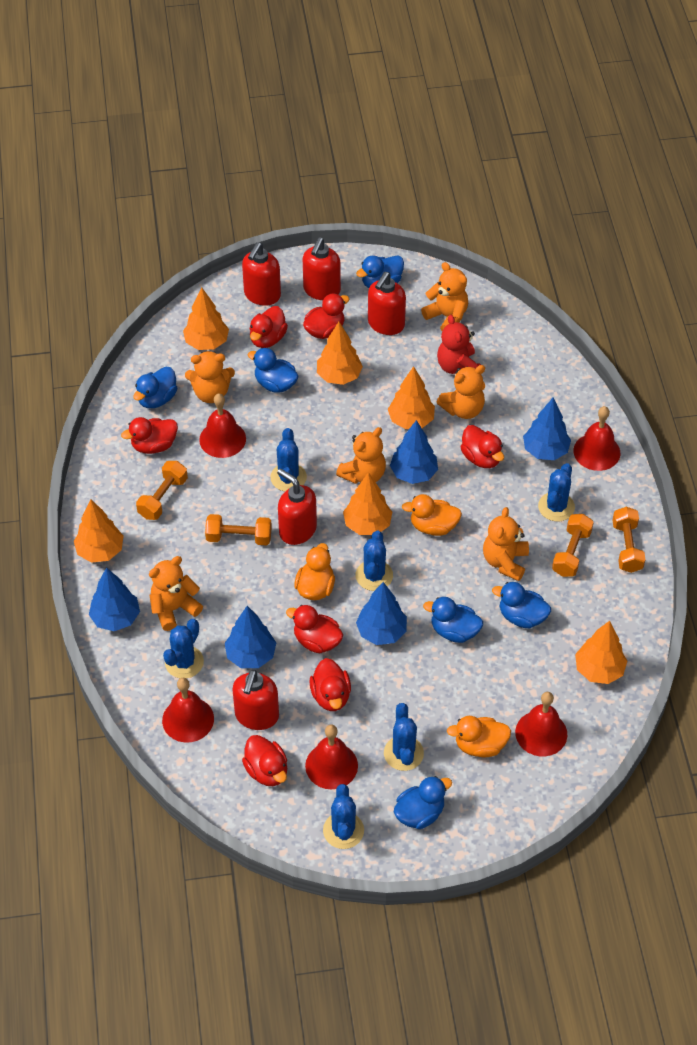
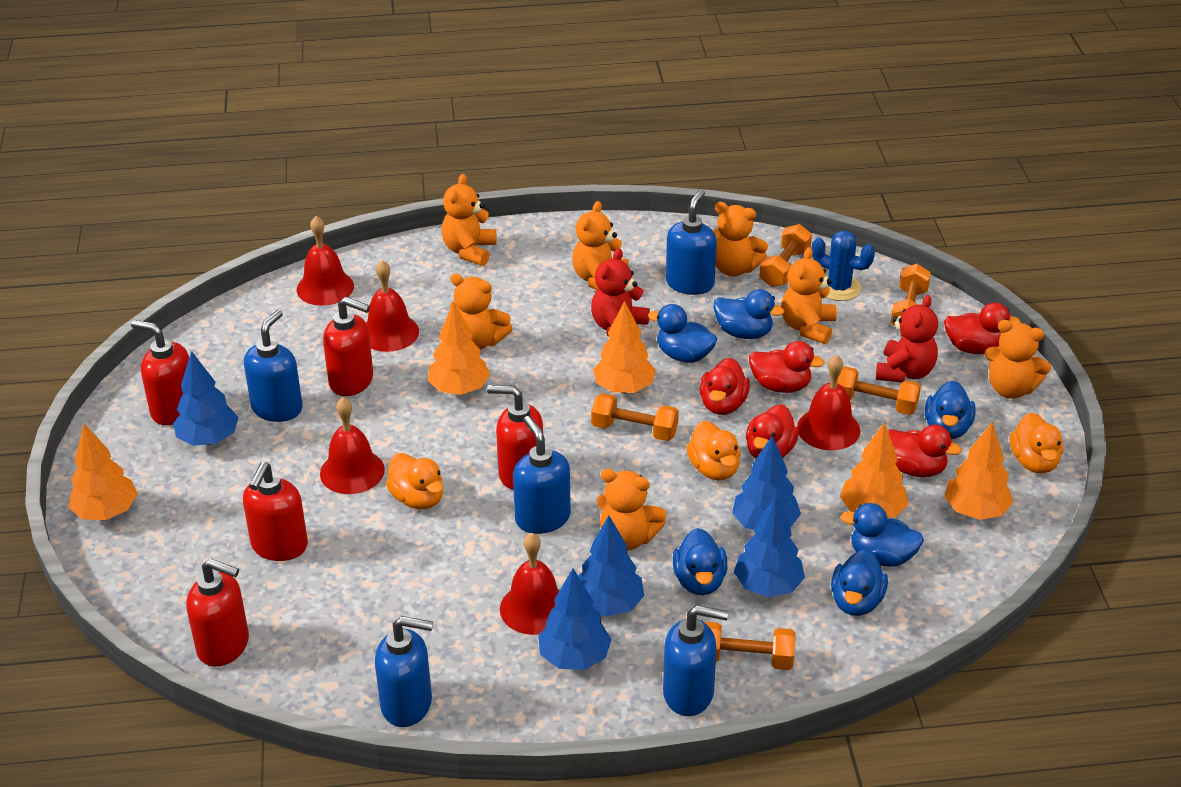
blue cactus: [163,619,204,678] [270,428,307,491] [323,784,364,849] [356,531,393,591] [384,703,424,771] [538,463,575,521] = 6 -> [812,231,875,301] = 1
blue soap dispenser: none = 0 -> [244,310,303,422] [375,616,433,727] [513,416,571,534] [663,605,728,716] [666,189,717,295] = 5
orange dumbbell: [136,461,188,520] [205,514,272,546] [552,514,594,577] [613,507,646,573] = 4 -> [591,393,679,441] [704,622,795,670] [759,224,812,287] [837,366,921,415] [890,264,931,326] = 5
orange teddy bear: [149,556,203,631] [185,351,235,403] [336,427,386,484] [421,262,468,331] [437,365,485,419] [483,507,529,581] = 6 -> [441,174,497,266] [450,273,513,350] [572,201,629,290] [597,469,666,551] [713,202,768,276] [781,247,837,344] [984,320,1051,399] = 7
orange tree: [74,499,124,563] [183,288,229,350] [317,322,363,385] [343,472,392,535] [388,366,435,429] [575,621,627,684] = 6 -> [69,424,137,520] [427,302,490,395] [593,301,656,393] [840,423,908,518] [944,422,1013,520] = 5
red duck: [121,417,178,454] [242,735,287,786] [250,306,288,348] [286,605,343,653] [303,293,349,339] [309,658,351,711] [461,425,504,468] = 7 -> [699,358,750,415] [746,404,799,459] [749,341,825,393] [888,425,962,477] [944,303,1021,354] = 5
red teddy bear: [437,315,481,374] = 1 -> [591,248,650,336] [876,295,938,382] = 2

